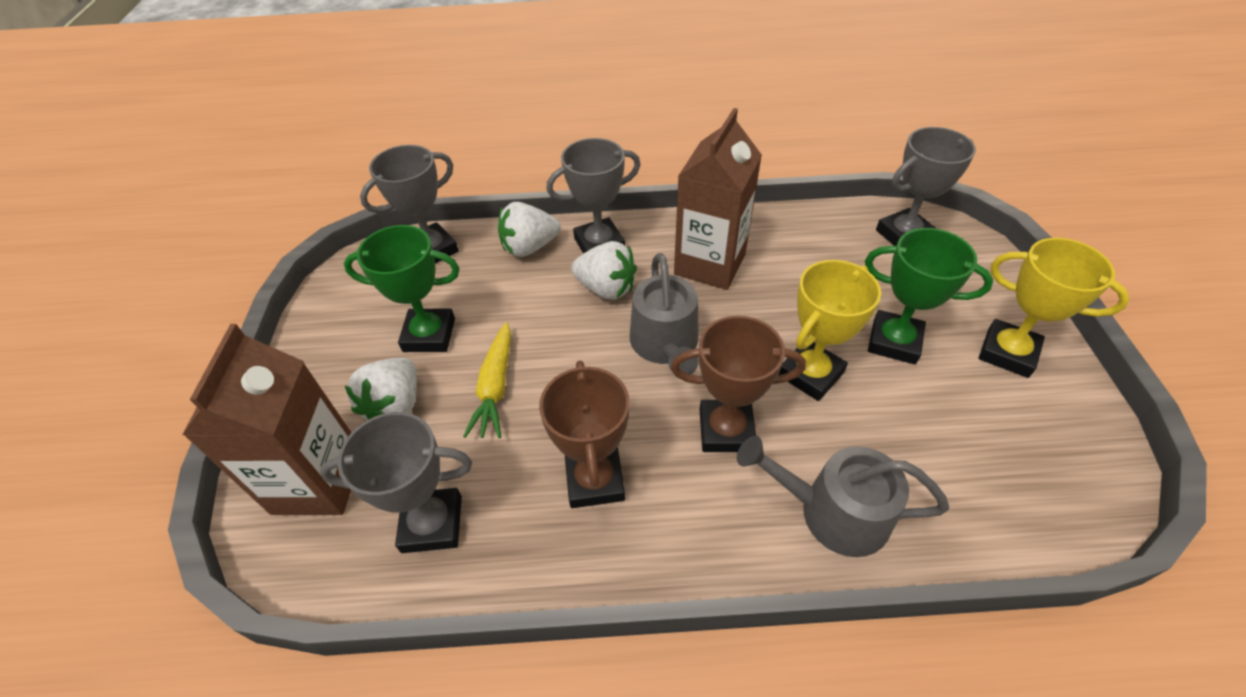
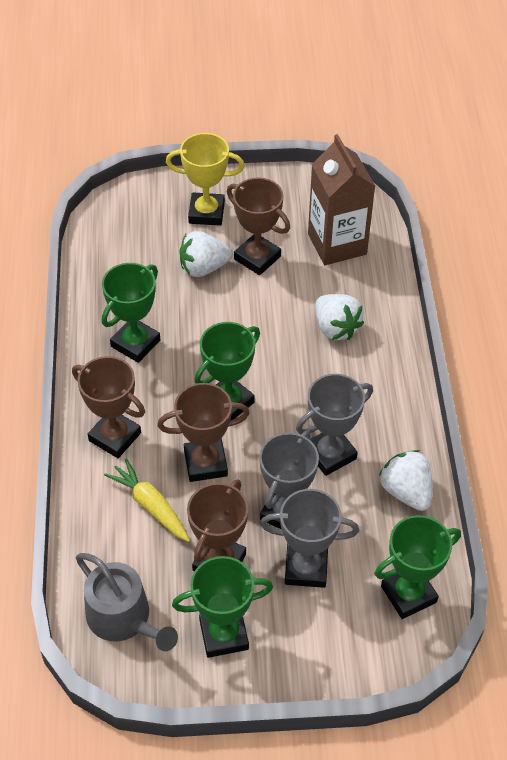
brown carton: [182,324,351,515] [674,108,762,290] = 2 -> [308,134,375,265] = 1
brown trophy: [539,361,630,508] [671,316,806,452] = 2 -> [72,356,145,458] [157,383,250,482] [187,479,248,571] [227,177,290,275] = 4
green trophy: [344,225,460,352] [865,228,993,364] = 2 -> [102,263,160,363] [172,556,273,658] [195,322,260,420] [375,515,461,619] = 4
grey trophy: [320,412,472,553] [360,145,459,264] [546,138,641,254] [876,127,976,246] = 4 -> [259,431,319,530] [260,489,359,588] [296,374,373,476] = 3
grey watering can: [630,253,699,374] [737,436,949,557] = 2 -> [76,553,178,651] = 1
yellow trophy: [778,260,881,401] [979,238,1130,378] = 2 -> [166,133,244,226] = 1

